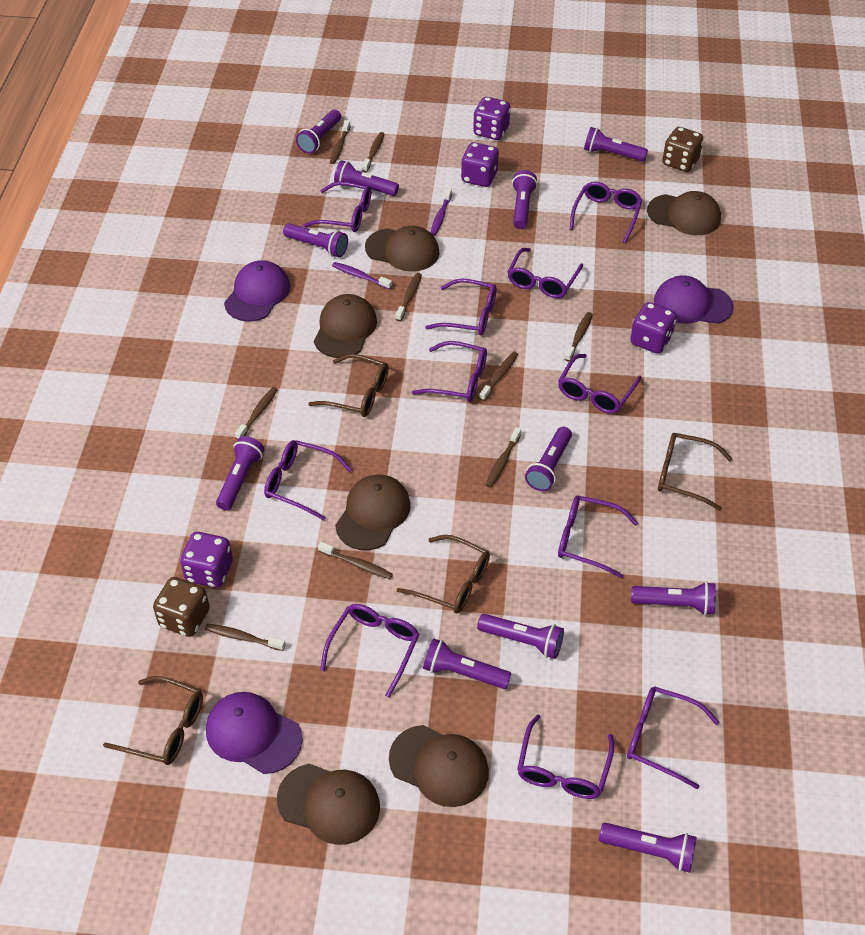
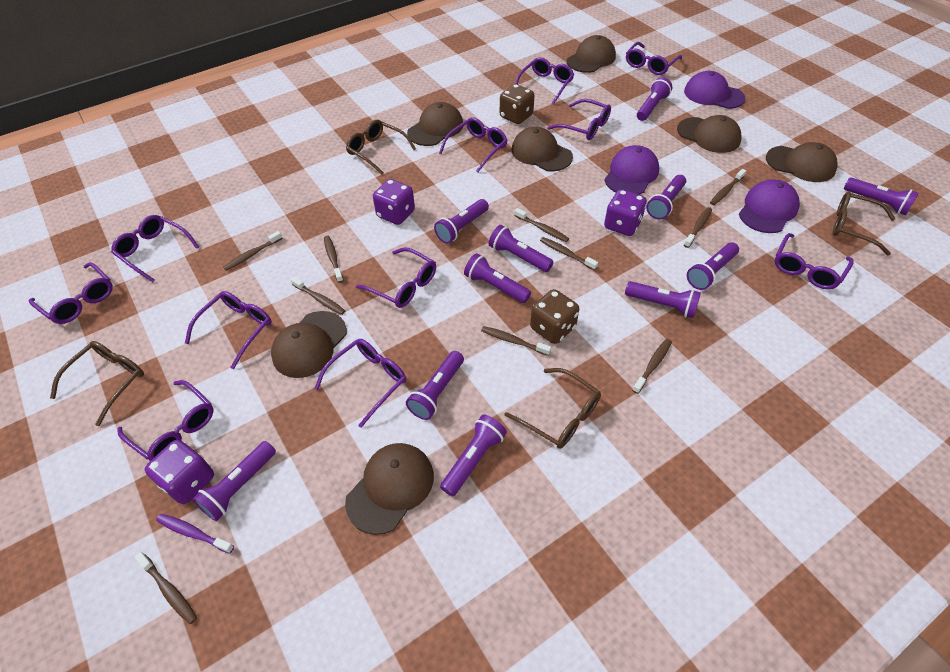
brown cap: [277,764,380,845] [314,294,377,358] [335,475,411,550] [365,226,439,272] [389,725,489,807] [647,191,721,235] = 6 -> [271,311,347,378] [345,443,434,535] [407,102,463,146] [511,127,573,172] [567,35,616,73] [677,115,741,153] [766,142,837,182] = 7
brown toothbrush: [205,623,285,651] [235,387,278,440] [318,542,393,579] [330,120,351,164] [362,132,384,173] [396,273,422,321] [479,351,518,401] [486,427,521,488] [564,312,593,362] = 9 -> [134,552,197,624] [223,231,282,271] [291,277,345,315] [324,236,343,283] [481,326,551,356] [514,208,569,242] [540,237,598,270] [632,339,672,394] [684,207,712,248] [710,169,746,205] = 10
purple dice: [180,532,233,588] [461,142,499,187] [473,97,511,140] [630,302,677,354] = 4 -> [145,440,214,504] [373,179,415,225] [604,189,647,236] = 3
purple toothbrush: [332,262,392,290] [431,188,452,236] = 2 -> [156,514,234,554] = 1

